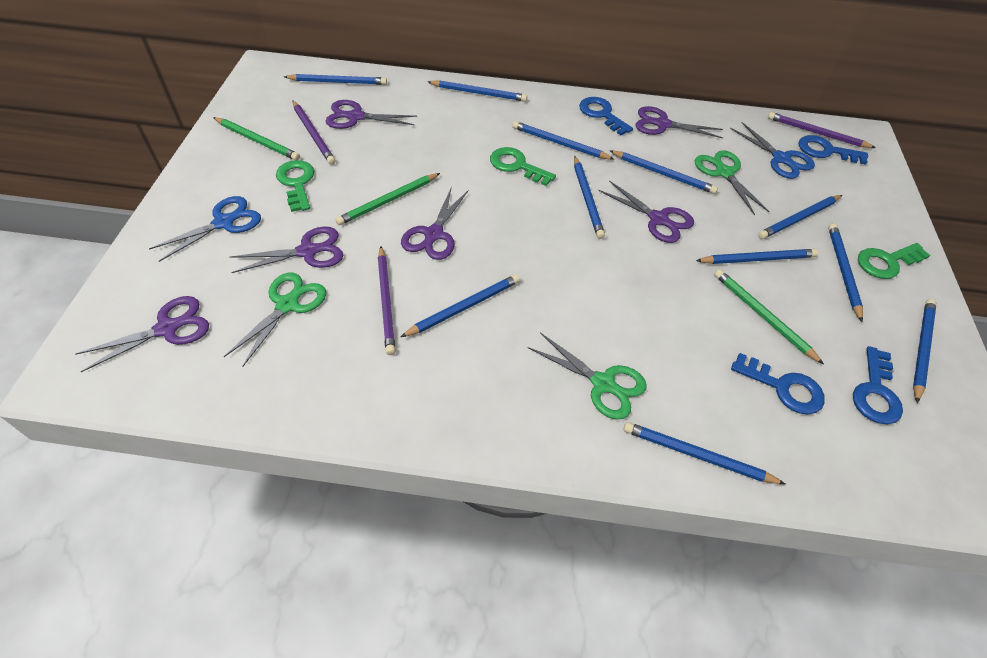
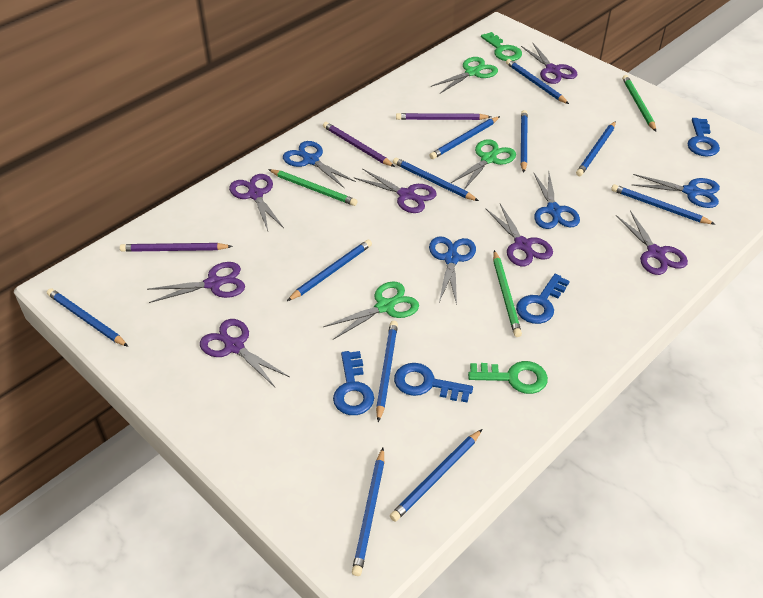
blue scissors: [149,196,261,262] [730,122,815,179] = 2 -> [283,141,356,188] [429,236,476,305] [533,172,580,229] [631,174,720,208] = 4
green key: [276,160,314,212] [490,147,556,186] [858,243,930,279] = 3 -> [468,361,548,394] [481,32,522,61] = 2
purple scissors: [75,296,209,372] [230,226,343,273] [326,100,417,129] [401,187,468,260] [598,181,694,243] [635,106,723,138] = 6 -> [147,262,245,303] [200,319,290,388] [229,174,284,231] [354,168,437,213] [486,204,553,266] [521,42,577,84] [616,210,688,275] = 7

